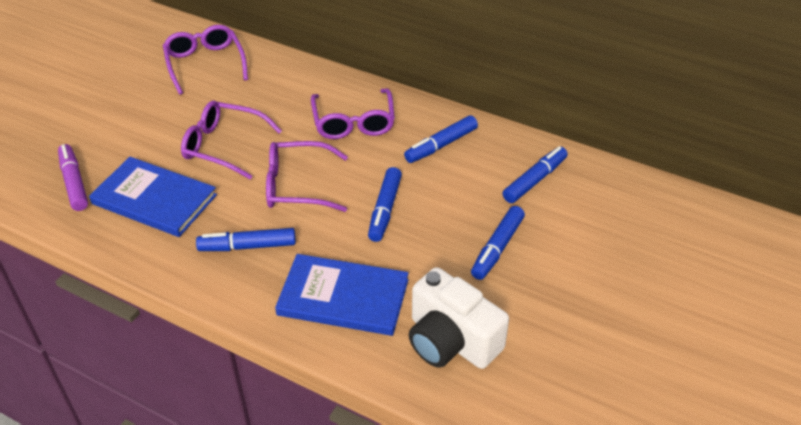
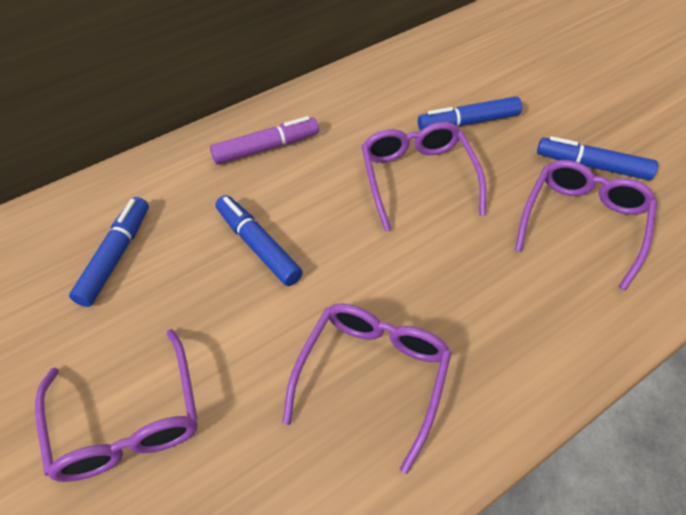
blue book: [89,157,217,237] [275,254,408,336] = 2 -> none = 0
blue marker: [196,228,296,251] [368,167,402,242] [404,115,478,163] [471,206,525,280] [503,146,568,203] = 5 -> [69,197,149,307] [216,195,303,286] [418,96,522,131] [537,136,658,180] = 4
white camera: [409,267,509,369] = 1 -> none = 0

